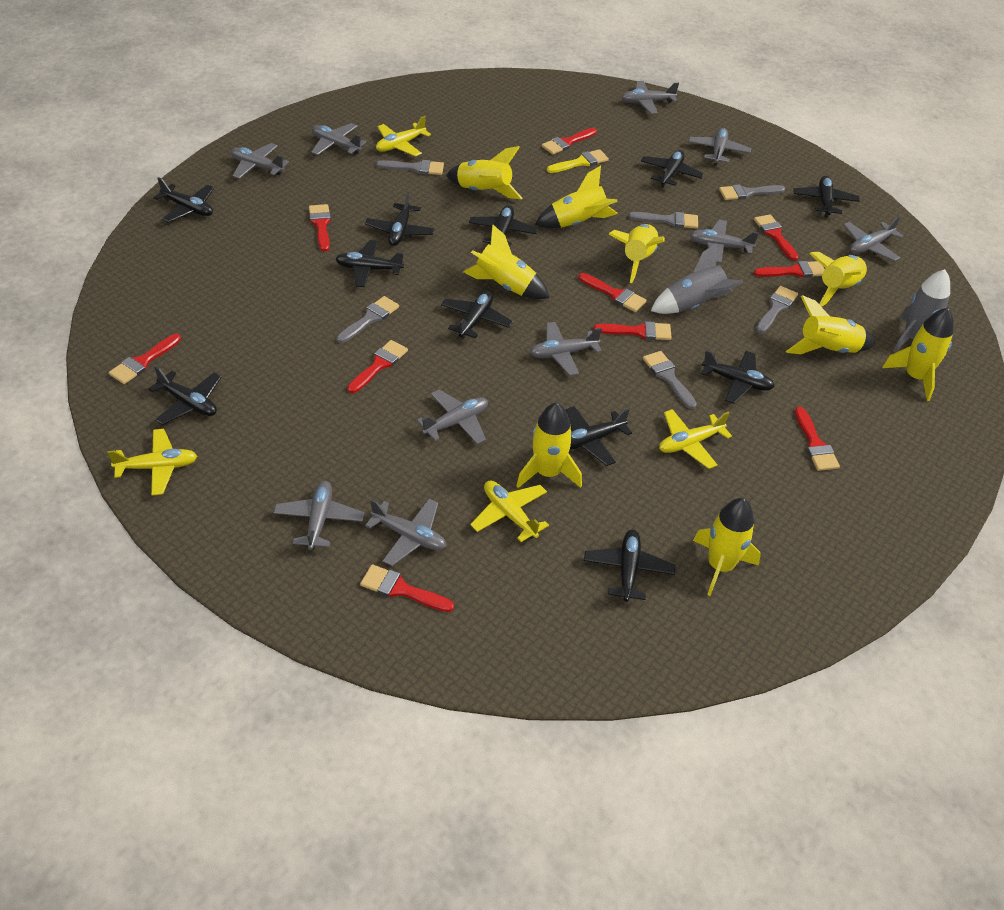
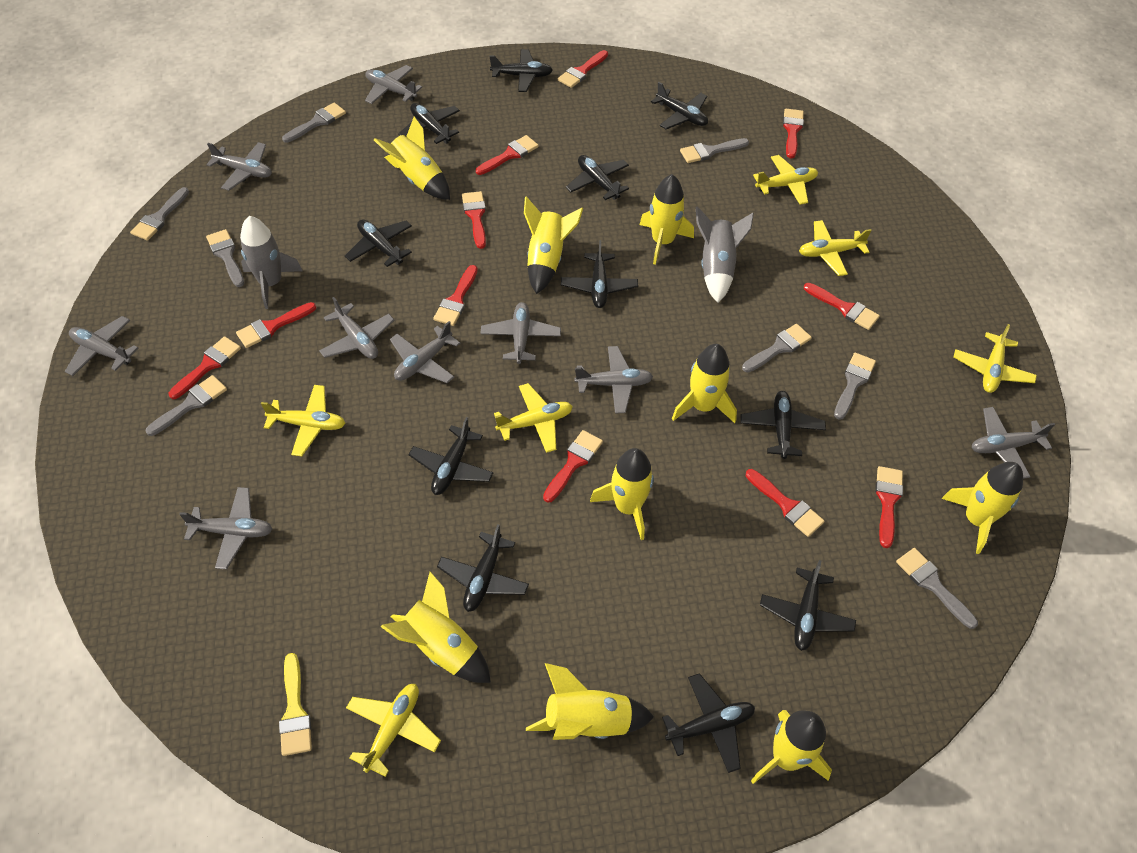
grey brush: [337,296,399,343] [376,160,444,175] [629,212,698,229] [643,351,697,409] [719,184,785,200] [756,286,798,333] = 6 -> [130,187,189,241] [145,375,227,436] [206,229,244,287] [282,103,346,143] [680,138,749,163] [742,324,812,372] [834,353,876,420] [896,548,978,629] = 8
grey plane: [231,143,289,179] [273,481,364,550] [311,123,367,155] [365,499,446,566] [416,389,488,444] [530,322,602,376] [621,81,679,114] [688,128,751,166] [690,220,759,263] [843,216,904,261] = 10 -> [65,316,138,376] [179,487,273,569] [206,142,272,191] [319,297,394,359] [365,65,422,104] [390,321,460,383] [480,302,561,364] [574,346,653,413] [971,407,1055,479] = 9
red brush: [109,334,181,384] [309,204,331,252] [347,340,408,393] [360,564,454,612] [542,128,597,155] [578,273,647,312] [594,321,672,340] [754,215,799,261] [754,261,825,278] [795,407,840,471] = 10 -> [169,336,241,399] [236,302,316,348] [433,265,478,326] [462,191,486,249] [476,135,539,175] [543,430,603,503] [558,50,608,88] [746,469,825,537] [783,109,804,158] [804,283,880,330] [875,466,903,548] = 11
yellow plane: [107,429,197,495] [376,116,431,157] [470,481,549,542] [659,409,732,469] = 4 -> [261,385,346,456] [346,684,441,777] [494,383,573,453] [753,155,818,205] [799,220,872,276] [953,324,1037,393] = 6

